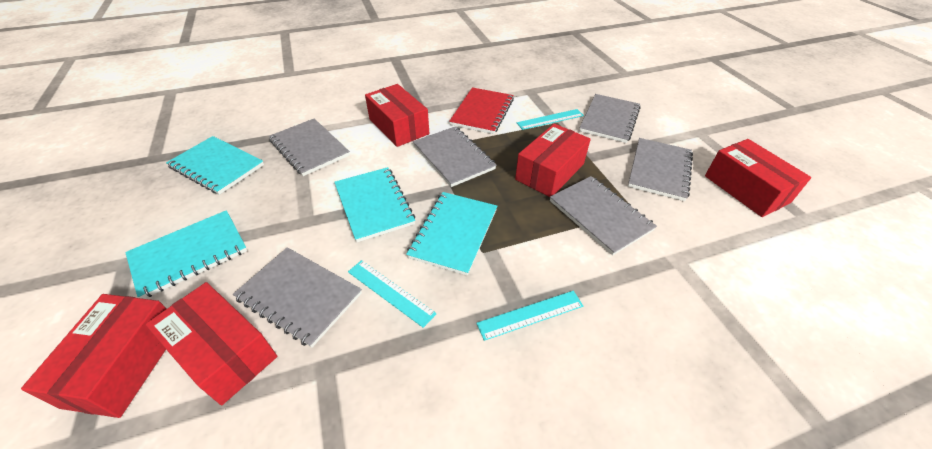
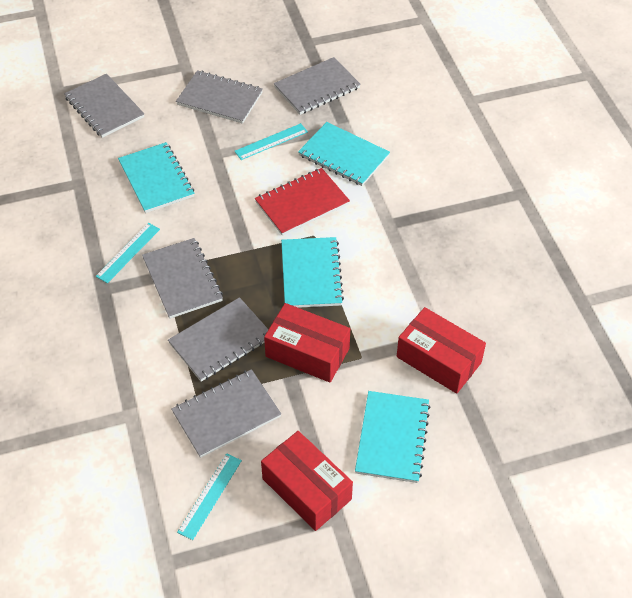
red box: [21,294,167,418] [145,282,277,405] [365,84,429,147] [515,124,591,197] [705,139,811,217] = 5 -> [261,431,353,531] [264,303,350,383] [397,307,486,394] = 3

